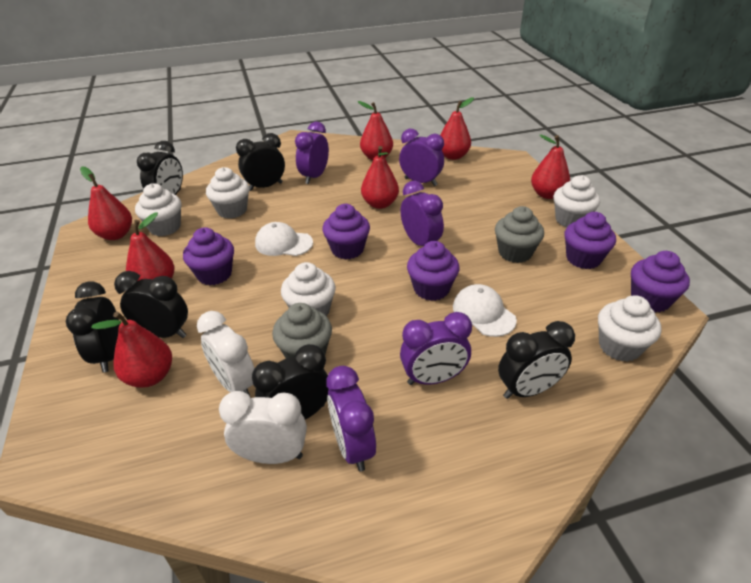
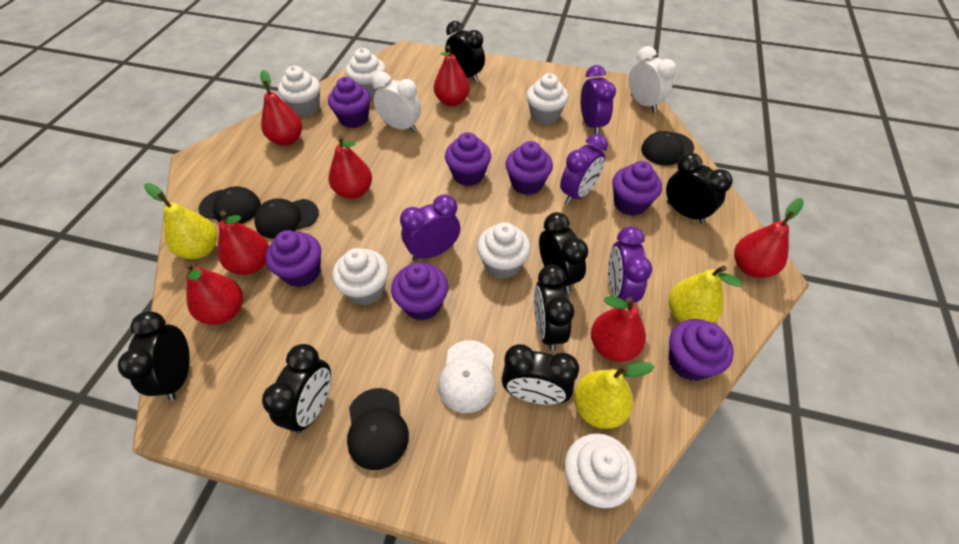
black cap: none = 0 -> [199,186,261,224] [254,198,319,238] [347,388,409,470] [641,131,694,166] = 4
black clock: [66,282,120,373] [114,271,188,338] [137,141,183,195] [236,133,285,191] [252,344,329,420] [498,321,575,399] = 6 -> [118,311,190,401] [262,344,331,433] [445,21,485,82] [502,344,579,405] [534,265,574,351] [539,212,589,293] [666,153,733,224] = 7
grey cupcake: [272,303,332,359] [495,206,544,263] = 2 -> none = 0
purple clock: [295,122,329,184] [326,366,376,471] [399,129,444,186] [400,181,444,246] [400,312,472,385] = 5 -> [400,194,460,261] [560,134,608,205] [581,65,616,134] [608,226,652,303] = 4
purple cupcake: [183,227,234,285] [322,204,370,259] [407,241,459,301] [564,212,616,269] [631,251,690,312] = 5 -> [265,230,321,287] [328,77,370,128] [391,263,448,321] [445,132,491,186] [506,141,553,195] [612,161,662,216] [669,319,734,381] = 7
white cap: [255,222,313,256] [453,284,517,337] = 2 -> [438,340,495,413] = 1
white cupcake: [135,183,181,236] [206,167,249,219] [281,262,336,316] [553,175,600,227] [598,295,662,362] = 5 -> [278,66,320,117] [332,248,389,306] [346,48,386,98] [477,222,531,279] [526,74,568,125] [564,433,637,508] = 6
yellow pear: none = 0 -> [144,183,217,259] [574,362,655,429] [669,265,743,323] = 3

